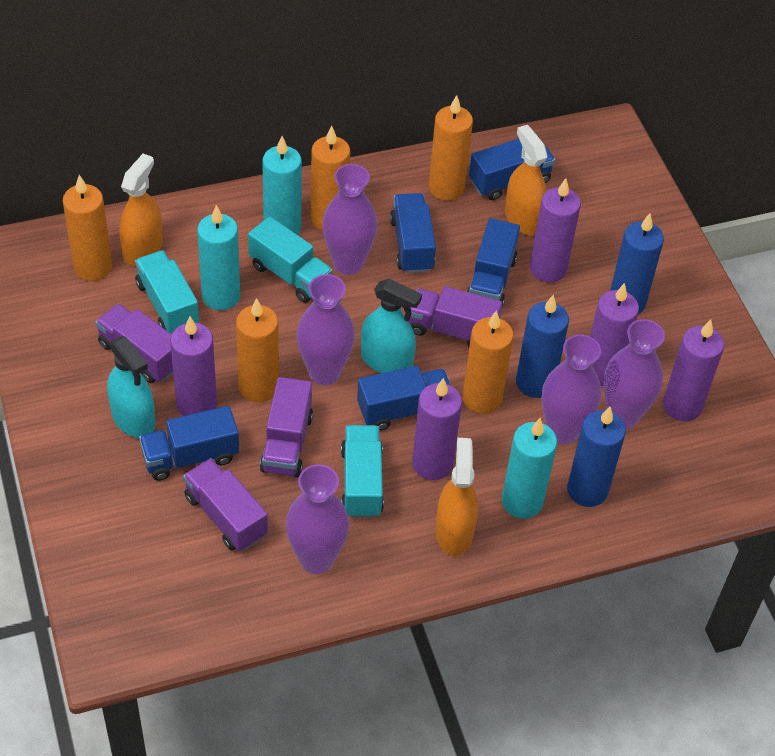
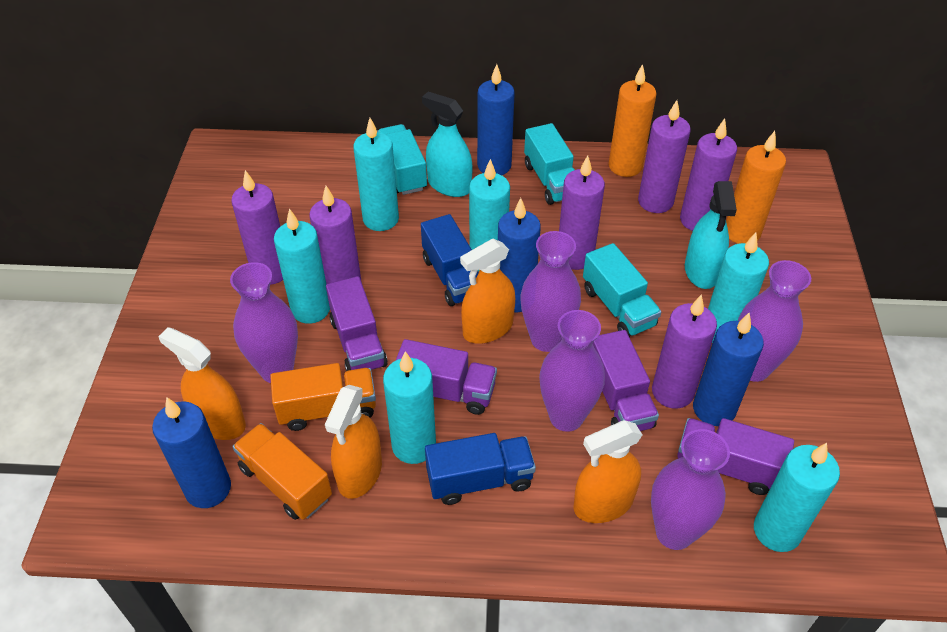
blue candle: [516,295,569,398] [567,407,626,507] [610,213,664,314] = 3 -> [152,397,231,508] [477,64,515,175] [498,198,541,312] [693,312,764,426] = 4
blue truck: [139,406,239,481] [357,366,451,431] [390,193,436,273] [467,218,520,307] [469,138,555,200] = 5 -> [421,214,479,306] [425,433,536,505] = 2
orange candle: [63,175,112,281] [236,298,279,402] [311,126,350,231] [428,95,473,201] [463,311,514,414] = 5 -> [609,64,656,177] [726,131,786,244] = 2
orange spray bottle: [119,154,163,267] [435,438,478,556] [505,125,548,236] = 3 -> [158,327,246,440] [325,385,382,499] [460,239,515,344] [574,420,642,523] = 4
orange truck: none = 0 -> [232,423,332,520] [270,363,376,431] = 2
purple candle: [170,317,217,416] [412,378,462,480] [530,178,581,283] [590,283,639,386] [663,319,724,421] = 5 -> [231,170,283,285] [309,186,362,284] [559,155,605,270] [638,100,691,213] [652,294,717,409] [680,118,737,231] = 6
turquoise candle: [197,205,240,310] [262,136,302,235] [502,418,557,519] = 3 -> [274,208,330,324] [353,118,399,231] [383,351,436,464] [469,159,510,271] [708,232,769,343] [754,443,840,552] = 6

